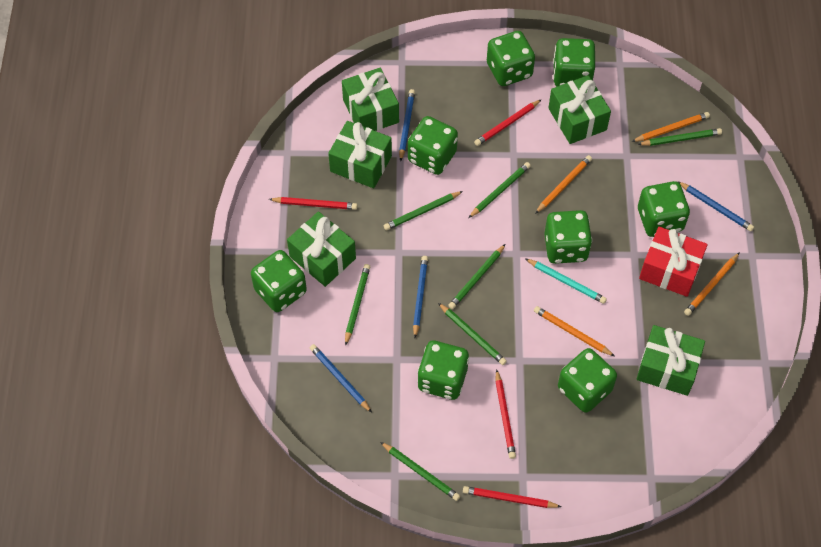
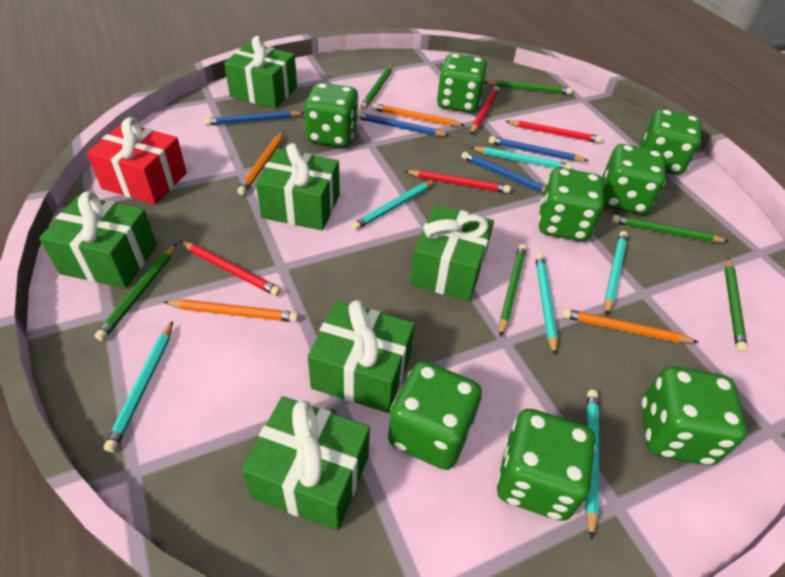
green gift: [287,211,356,287] [328,121,392,188] [342,67,399,131] [548,75,611,144] [636,325,705,396] = 5 -> [39,191,157,288] [224,36,297,109] [242,396,370,531] [256,143,340,231] [308,300,415,413] [410,205,494,302] = 6
green pencil: [345,264,370,346] [380,442,460,501] [384,191,463,230] [438,303,507,365] [448,244,506,309] [469,162,531,218] [637,128,722,146] = 7 -> [94,243,177,341] [360,64,393,110] [484,80,572,95] [499,244,527,337] [612,215,729,242] [725,258,747,352] = 6
turquoise pencil: [525,258,607,304] = 1 -> [104,321,173,452] [351,180,436,231] [470,147,572,169] [535,253,558,356] [585,390,599,540] [604,231,628,316] = 6

